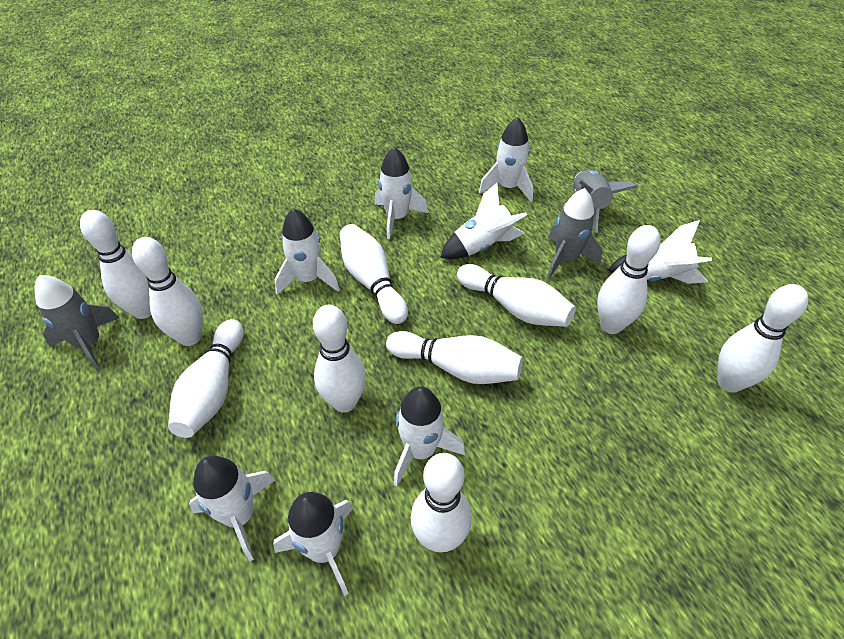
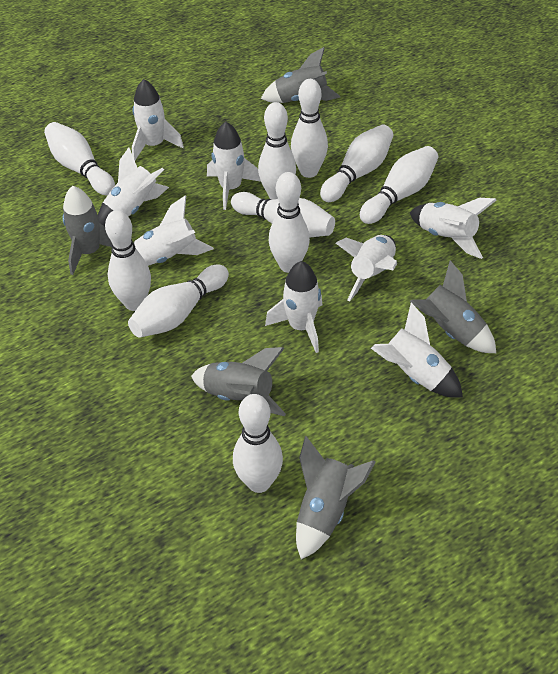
grey rocket: [34,275,119,372] [547,188,602,279] [573,170,638,233] = 3 -> [62,186,112,275] [191,347,286,416] [261,47,340,103] [296,436,376,559] [410,260,496,353] = 5

